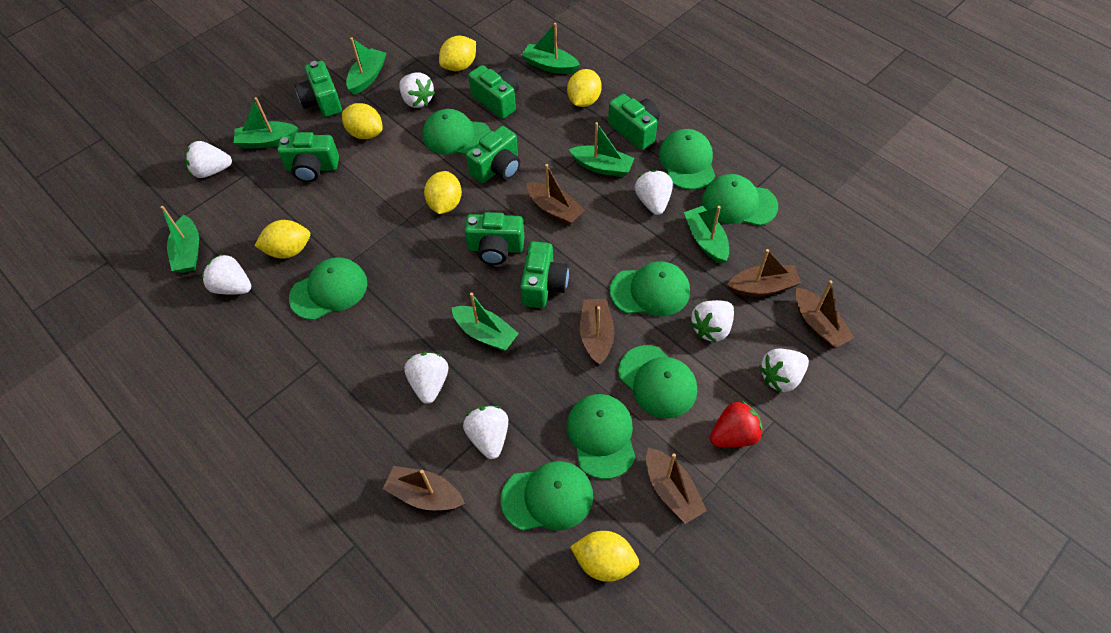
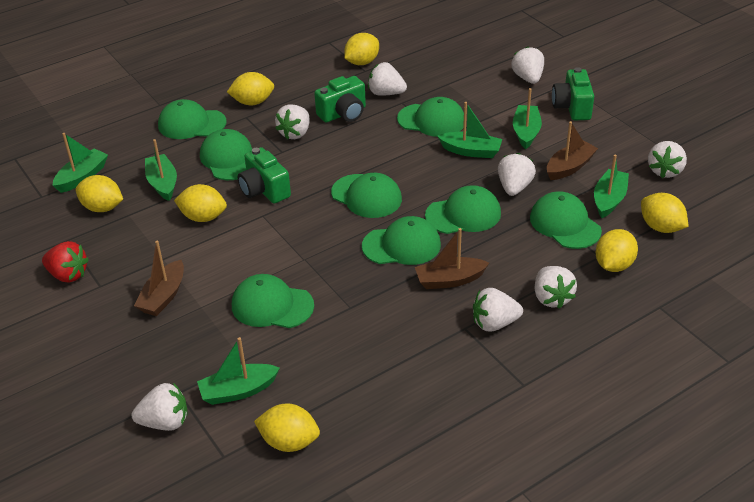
brown boat: [383,466,465,510] [526,164,585,225] [580,299,614,365] [646,448,707,524] [727,249,801,296] [795,280,854,348] = 6 -> [134,241,184,316] [415,228,489,289] [547,121,598,180] = 3
green boat: [161,206,199,273] [234,97,298,149] [346,37,386,95] [451,293,519,351] [522,23,580,74] [569,122,634,177] [684,206,729,264] = 7 -> [53,133,108,193] [145,139,177,201] [197,337,280,405] [438,102,502,158] [513,88,542,149] [594,155,629,218] = 6
green camera: [278,132,339,182] [295,61,342,117] [464,212,525,265] [466,126,520,183] [468,65,519,119] [520,241,569,308] [608,94,660,150] = 7 -> [238,147,291,204] [314,76,366,122] [552,67,594,120] = 3
yellow lemon: [255,220,310,259] [341,103,383,139] [424,171,462,214] [439,36,476,71] [567,69,602,107] [570,531,639,582] = 6 -> [75,175,123,212] [174,184,227,222] [227,72,274,105] [254,403,320,452] [344,33,379,65] [596,229,638,272] [641,193,689,233] = 7

